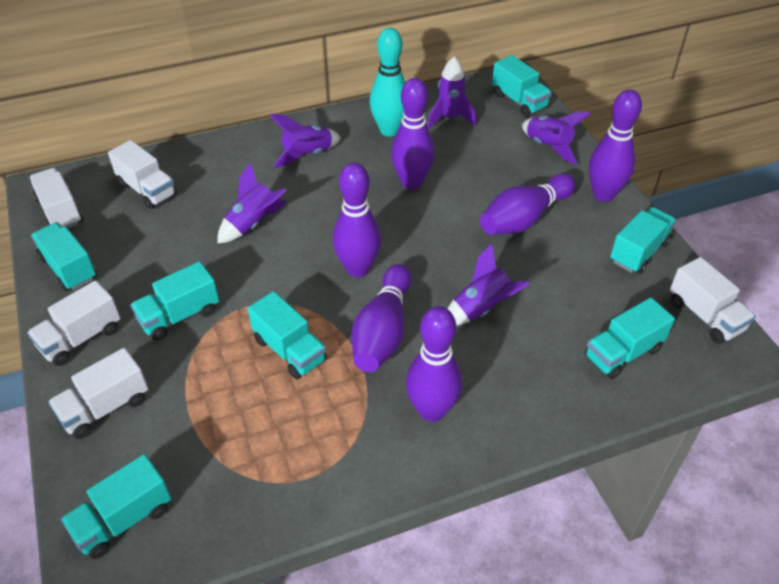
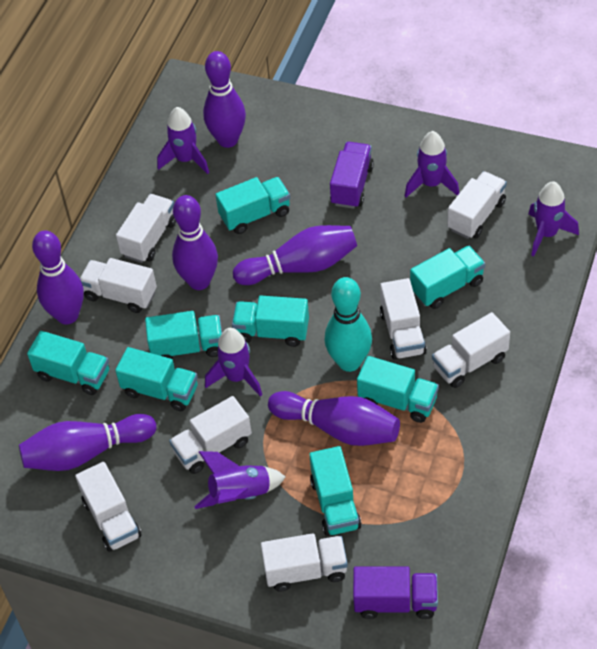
purple truck: none = 0 -> [330,142,374,209] [353,566,438,619] = 2
turquoise truck: [31,222,97,291] [61,454,172,559] [130,261,219,341] [248,291,327,379] [492,55,552,117] [585,297,675,379] [610,207,677,274] = 7 -> [27,331,109,395] [115,347,198,411] [145,311,222,360] [215,177,290,234] [232,296,309,347] [309,446,362,536] [357,356,439,423] [410,246,485,309] = 8
white truck: [27,280,121,366] [29,168,83,228] [48,348,149,439] [108,140,177,209] [670,257,756,344] = 5 -> [75,462,142,552] [80,258,157,313] [116,194,176,263] [169,396,252,474] [261,533,348,592] [380,278,427,360] [432,312,510,388] [447,171,507,239] = 8

